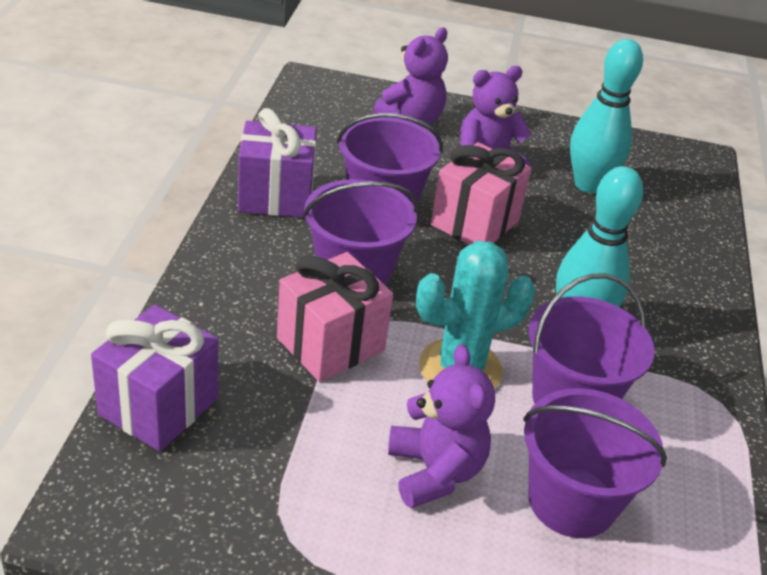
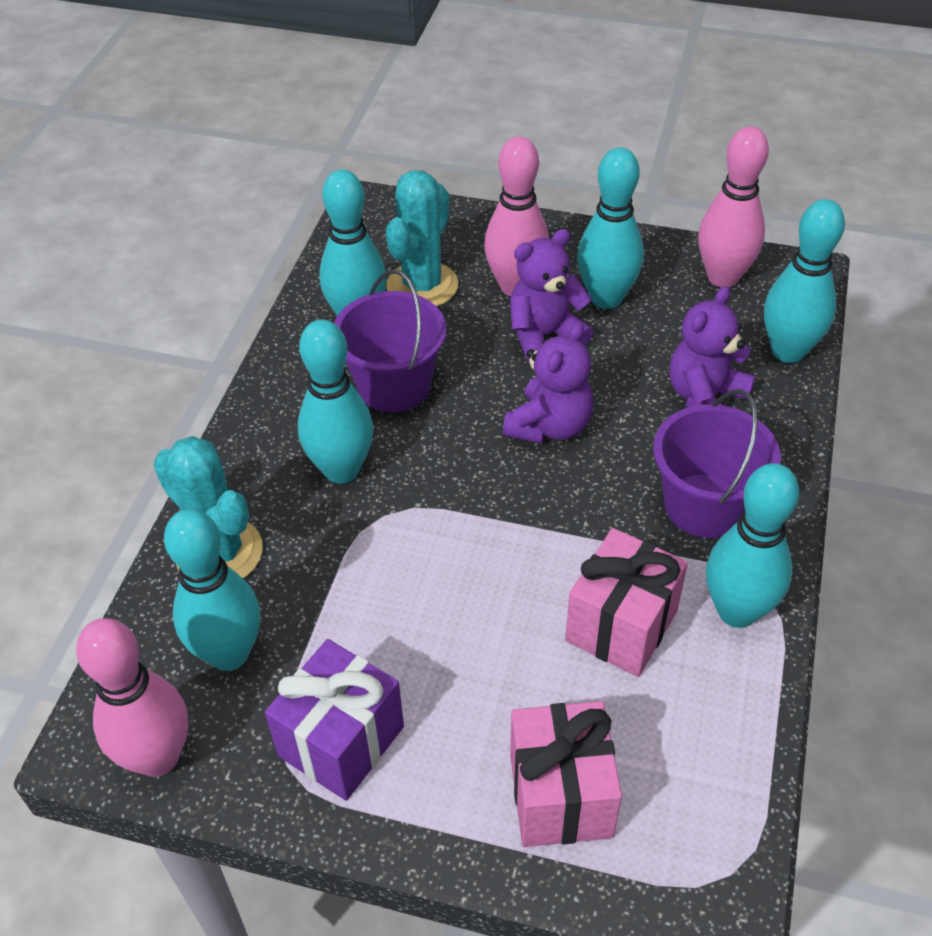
pink bowling pin: none = 0 -> [76,618,188,777] [484,136,549,296] [698,127,769,287] = 3
purple bucket: [303,179,419,286] [337,113,443,206] [523,388,667,538] [529,273,655,403] = 4 -> [334,269,446,412] [653,389,781,538] = 2
purple gift: [91,305,218,451] [238,108,317,217] = 2 -> [265,639,404,801] = 1
turquoise bowling pin: [556,166,643,307] [570,39,643,193] = 2 -> [164,509,260,671] [298,319,373,484] [319,169,387,316] [577,147,644,309] [706,463,799,628] [764,199,845,363] = 6
turquoise cactus: [416,241,535,389] = 1 -> [153,436,263,578] [386,170,458,306] = 2

